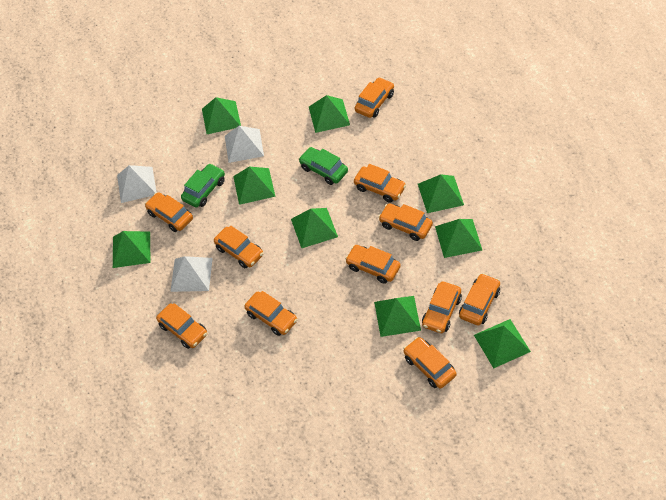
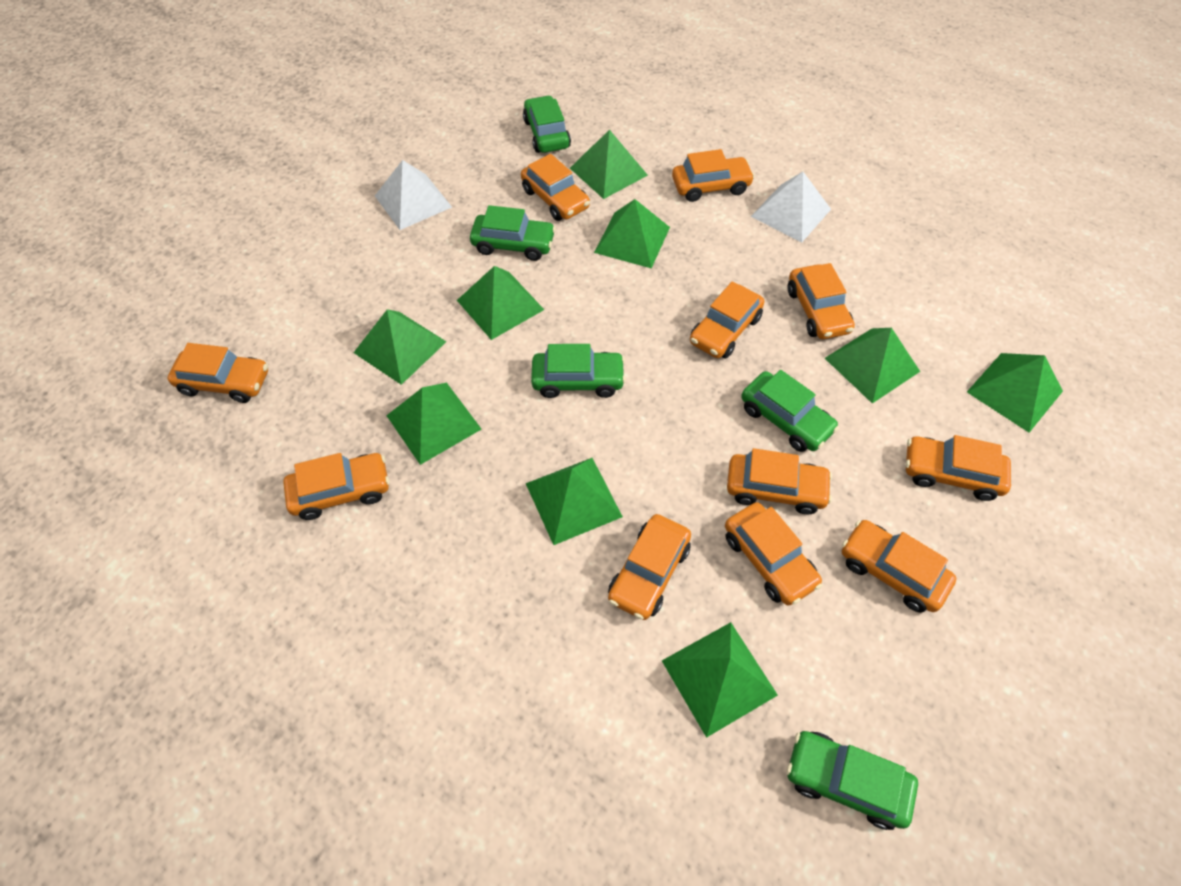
green car: [181,163,225,207] [298,147,348,185] = 2 -> [470,205,556,261] [523,95,571,153] [531,344,626,398] [741,370,839,452] [787,731,918,830] = 5
white pyramid: [117,165,157,203] [170,256,213,292] [225,126,264,163] = 3 -> [375,160,452,230] [751,172,831,242] = 2

